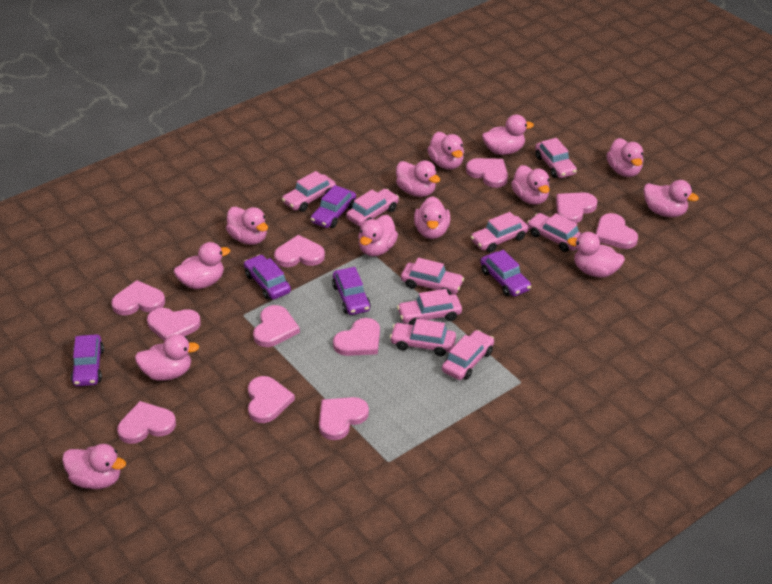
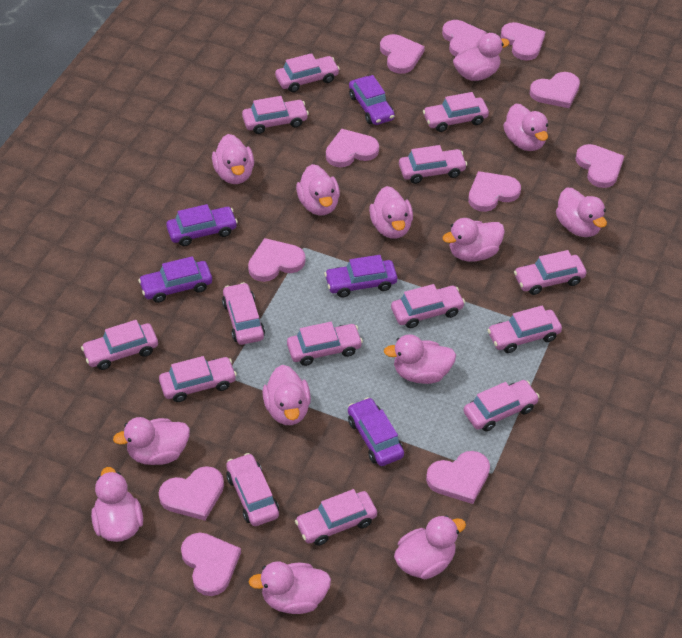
pink car: [282,171,336,212] [346,189,399,226] [390,319,456,356] [397,289,462,325] [401,258,464,295] [442,330,494,380] [471,212,529,253] [527,213,581,252] [535,138,577,178] = 9 -> [81,320,158,370] [159,356,237,402] [222,282,265,345] [226,453,279,526] [242,96,309,134] [275,53,340,92] [287,322,363,366] [295,489,377,546] [391,284,465,328] [399,145,467,184] [423,92,489,132] [463,380,540,431] [487,306,562,353] [514,250,586,295] = 14

